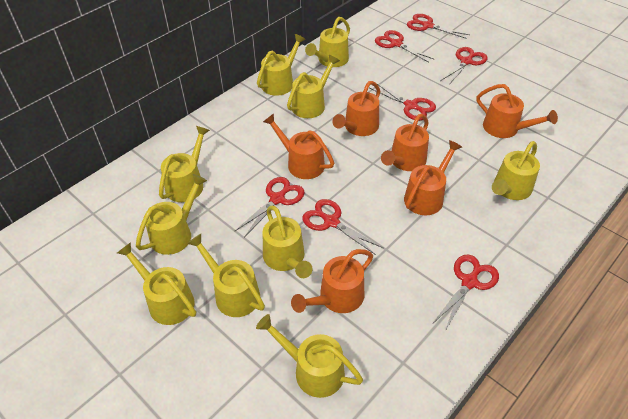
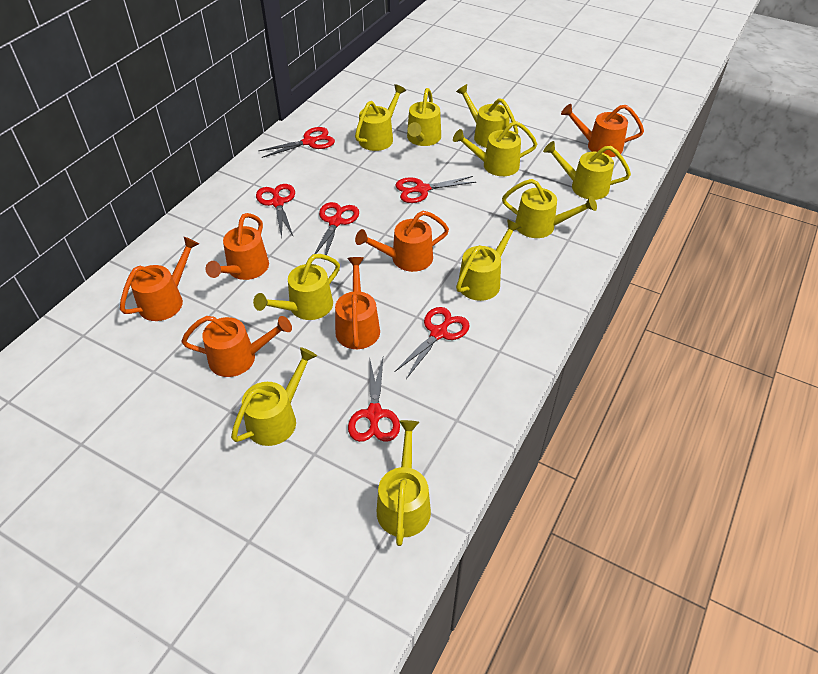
red scissors: [235,177,305,238] [302,199,383,255] [370,82,436,121] [375,30,435,63] [407,14,469,39] [433,254,499,331] [440,47,488,85] = 7 -> [256,184,295,238] [258,127,335,158] [315,202,359,261] [348,356,400,442] [395,176,476,203] [395,307,470,379] = 6

